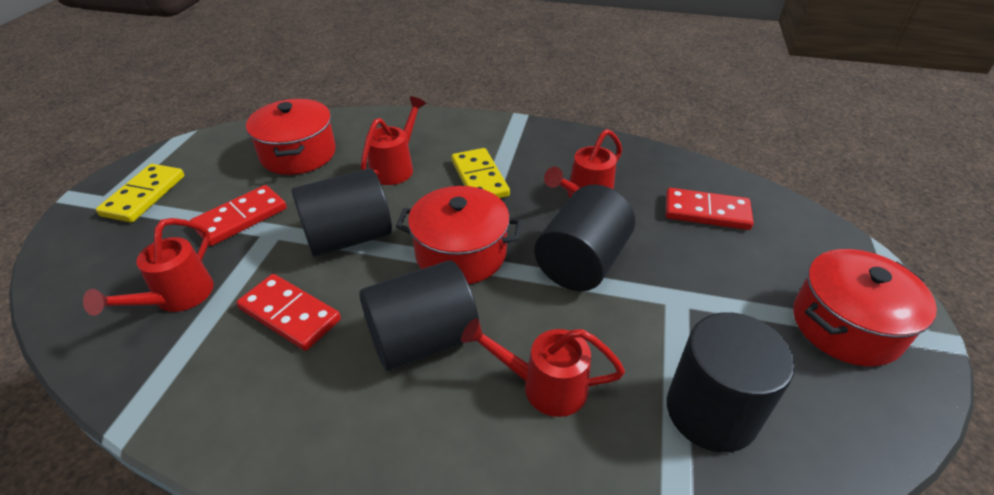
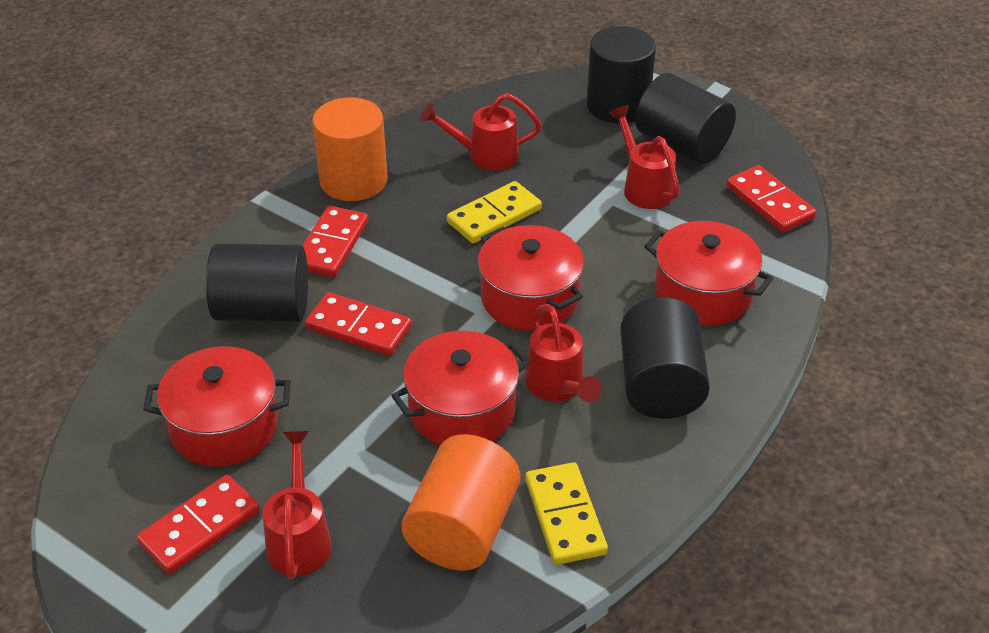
orange cylinder: none = 0 -> [312,97,388,201] [401,434,521,570] = 2
red domino: [190,185,287,246] [236,274,341,351] [666,188,754,230] = 3 -> [136,475,260,574] [302,206,368,277] [305,292,412,356] [726,165,816,232] = 4
red pot: [246,99,336,175] [396,186,522,284] [793,249,937,366] = 3 -> [143,346,291,467] [391,331,530,445] [478,225,584,331] [644,221,773,326] = 4

